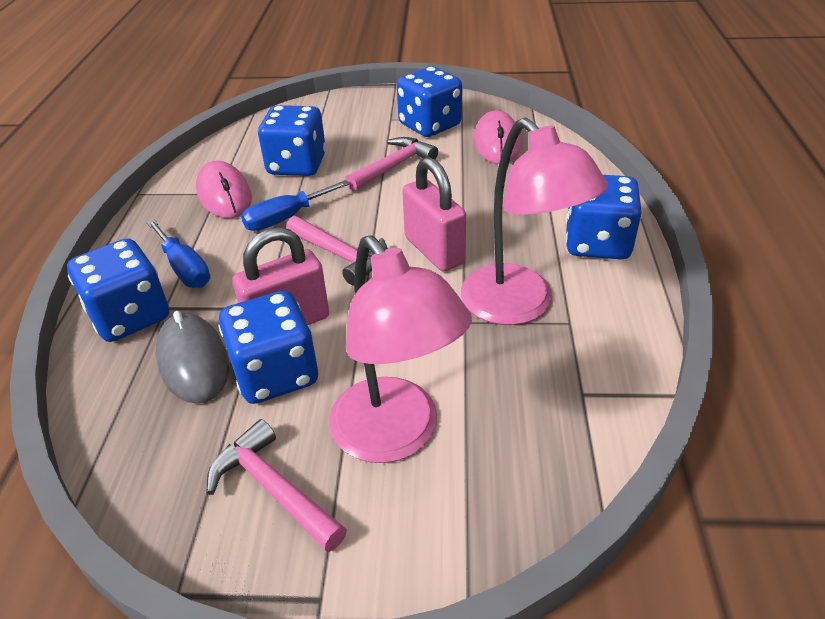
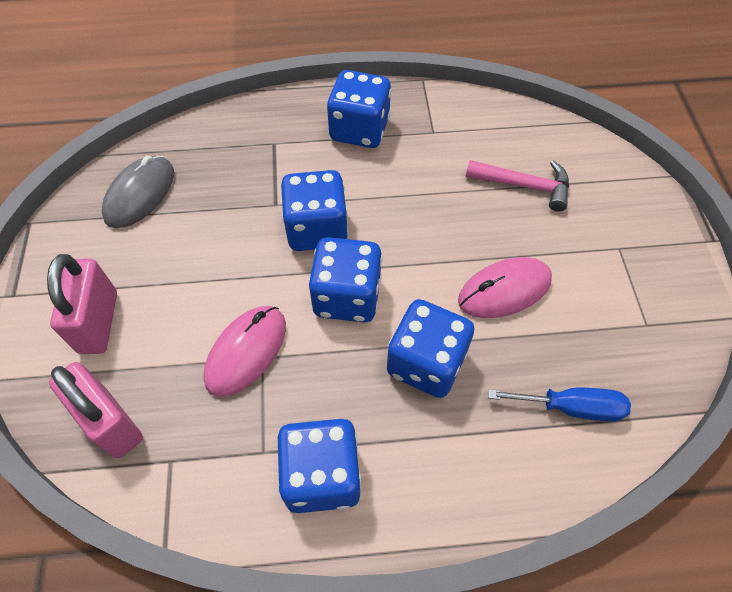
blue screwdriver: [146,219,210,288] [241,180,350,231] = 2 -> [488,388,631,422] = 1
pink hammer: [207,419,347,552] [286,216,388,286] [345,137,438,191] = 3 -> [466,160,569,212] = 1
pink lamp: [329,235,472,463] [461,118,608,325] = 2 -> none = 0

